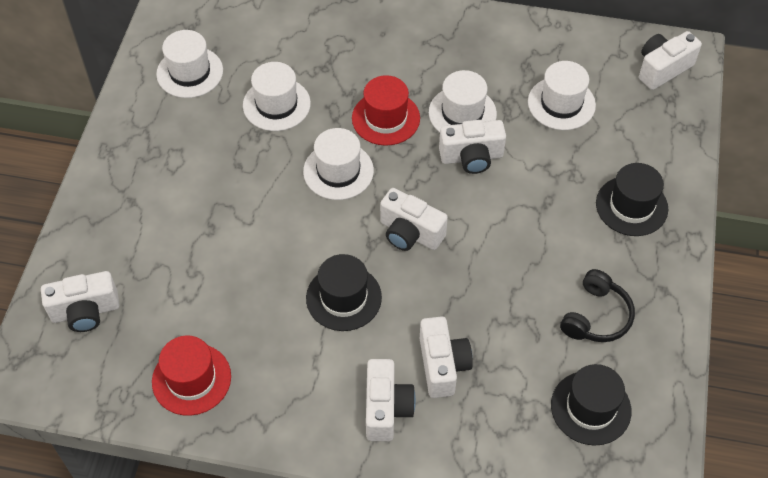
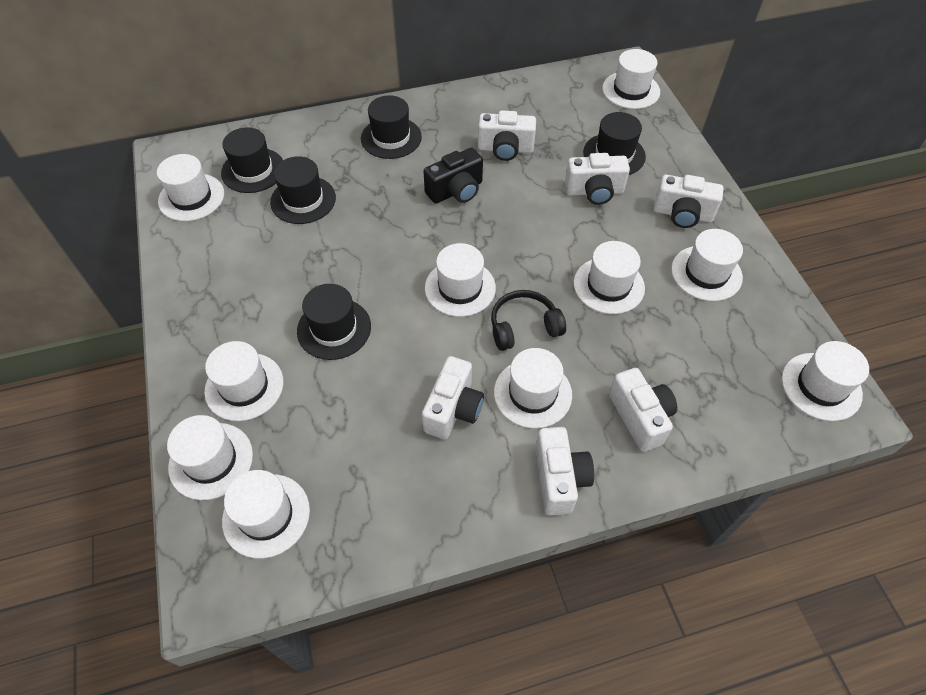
black camera: none = 0 -> [423,148,483,204] = 1
black hat: [306,254,382,331] [551,364,631,446] [596,163,668,236] = 3 -> [221,127,283,193] [270,156,336,224] [297,284,371,360] [361,95,422,159] [583,112,646,175] = 5
red hat: [152,336,231,416] [352,75,420,146] = 2 -> none = 0
white hat: [156,30,223,98] [243,62,311,131] [303,128,374,200] [429,70,497,132] [528,61,596,130] = 5 -> [157,154,224,221] [167,415,253,500] [204,341,284,421] [222,470,310,559] [425,243,496,317] [494,348,572,429] [574,241,645,314] [602,49,660,109] [671,229,743,301] [782,341,869,421] = 10

